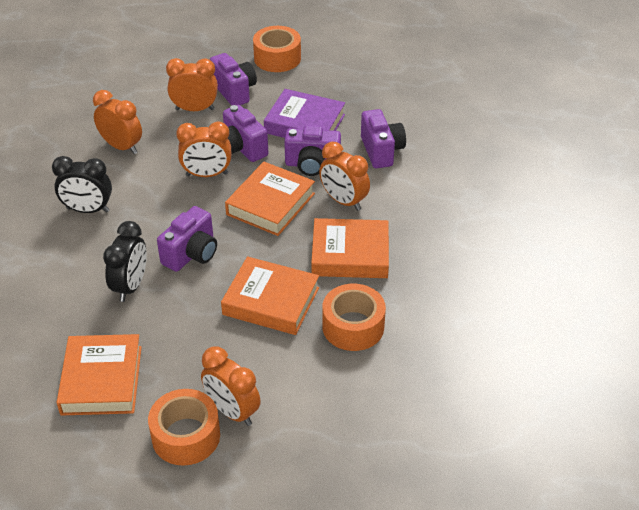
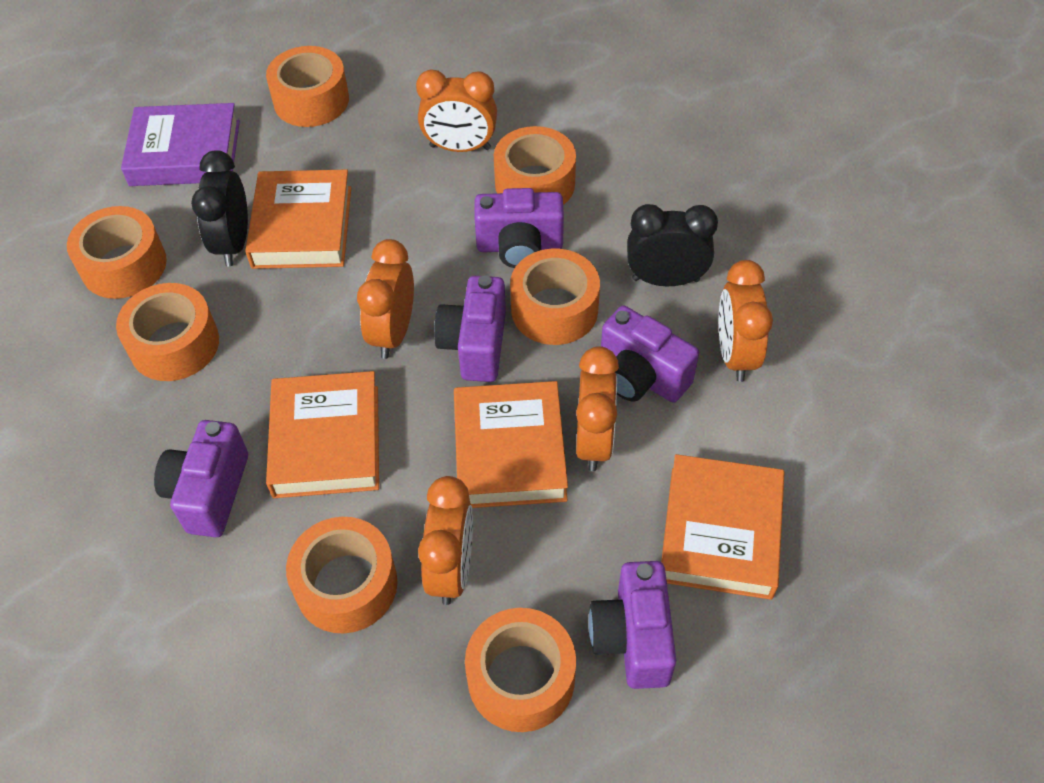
orange tape: [148,389,220,466] [253,26,301,72] [322,284,386,351] = 3 -> [67,206,167,299] [116,283,219,381] [266,46,349,127] [286,517,397,634] [465,608,576,732] [494,126,576,205] [510,249,600,345] = 7

